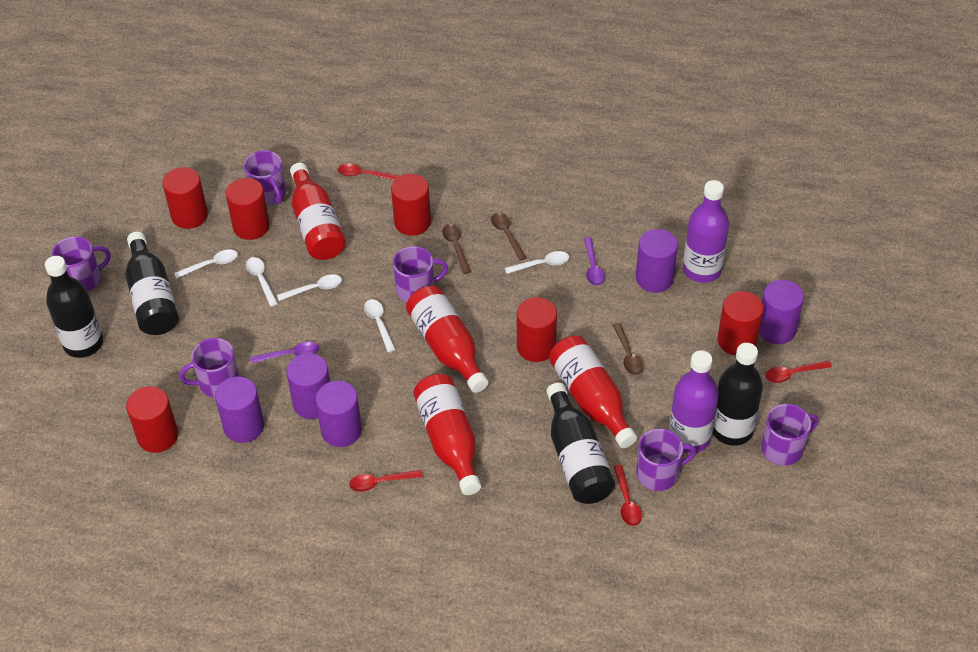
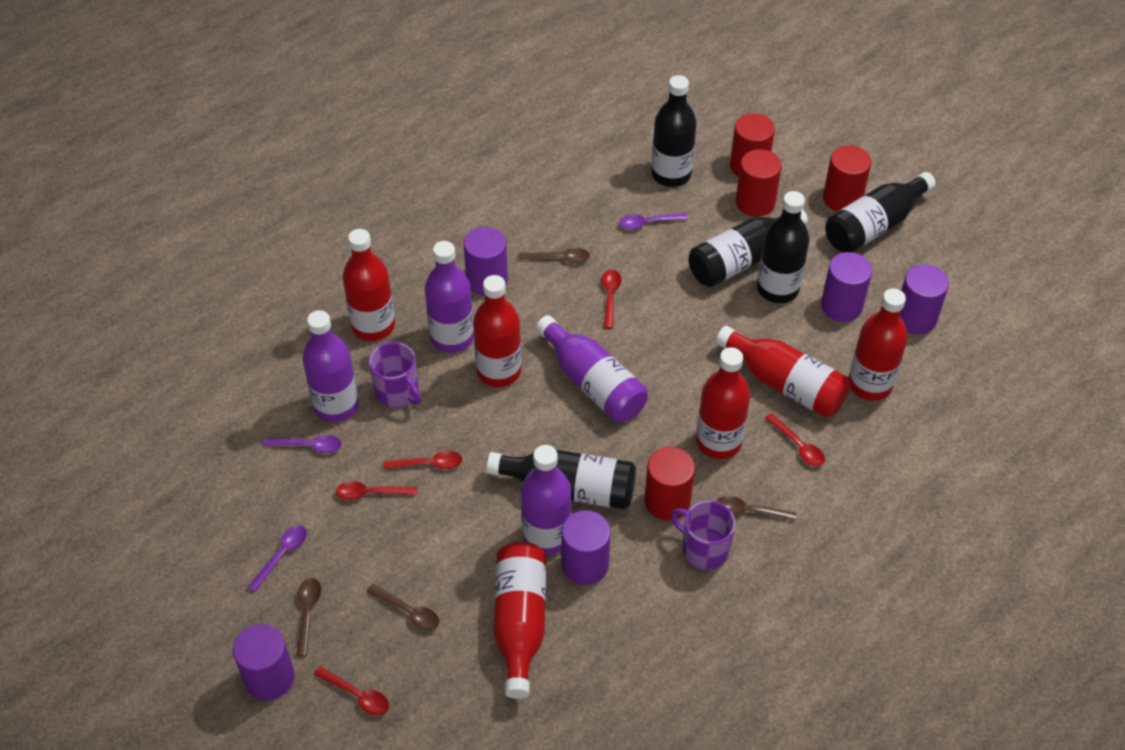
black bottle: [45,256,103,358] [126,232,179,335] [546,383,615,504] [713,343,763,446] = 4 -> [486,450,636,510] [651,75,697,187] [688,210,808,287] [757,191,810,303] [826,172,936,253] = 5
brown spoon: [442,224,471,274] [491,213,527,261] [613,323,644,375] = 3 -> [296,578,321,657] [367,584,439,631] [518,248,590,263] [716,496,796,521] = 4
purple bottle: [669,350,719,453] [683,180,729,283] = 2 -> [303,310,359,422] [425,241,474,353] [521,445,572,555] [536,315,648,423] = 4
purple mug: [52,236,111,292] [179,338,239,398] [243,150,286,205] [393,246,448,303] [636,429,696,491] [762,404,818,466] = 6 -> [369,342,421,407] [671,500,735,570] = 2
purple spoon: [251,341,319,364] [584,237,605,285] = 2 -> [248,525,307,592] [264,435,342,453] [619,213,688,229] = 3
red bottle: [290,163,346,260] [406,286,488,393] [413,374,481,495] [549,336,637,448] = 4 -> [343,229,395,341] [473,275,521,387] [493,542,546,699] [696,347,750,459] [716,326,850,417] [849,288,908,401] = 6
red cylinder: [126,386,178,453] [162,167,208,229] [226,178,270,240] [391,174,431,236] [517,297,557,362] [718,291,764,356] = 6 -> [645,447,695,520] [730,113,775,177] [736,149,782,217] [823,145,871,212] = 4
red spoon: [338,164,399,180] [349,470,423,492] [613,465,642,526] [765,361,832,383] = 4 -> [314,666,389,715] [336,481,417,500] [383,451,462,469] [601,270,622,329] [765,413,825,466] = 5
white spoon: [174,249,238,279] [246,257,278,307] [277,274,342,301] [364,299,396,352] [505,251,569,274] = 5 -> none = 0

